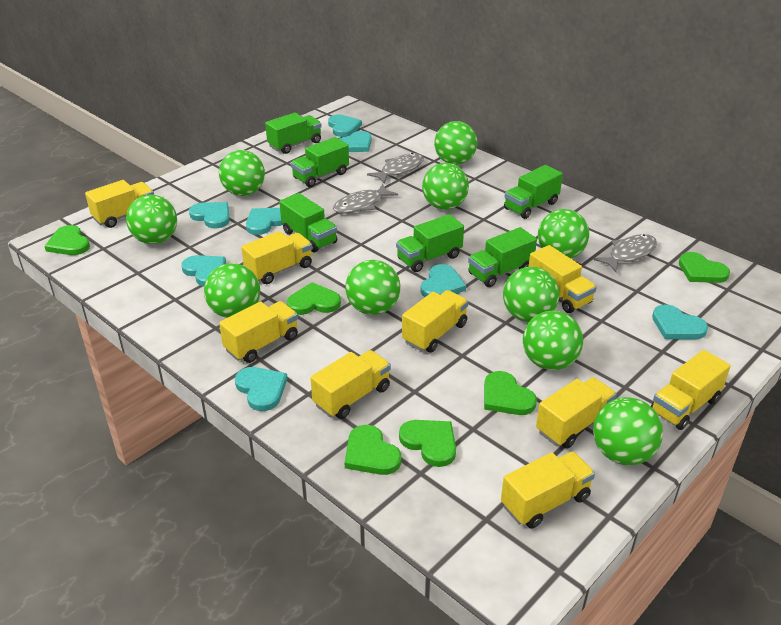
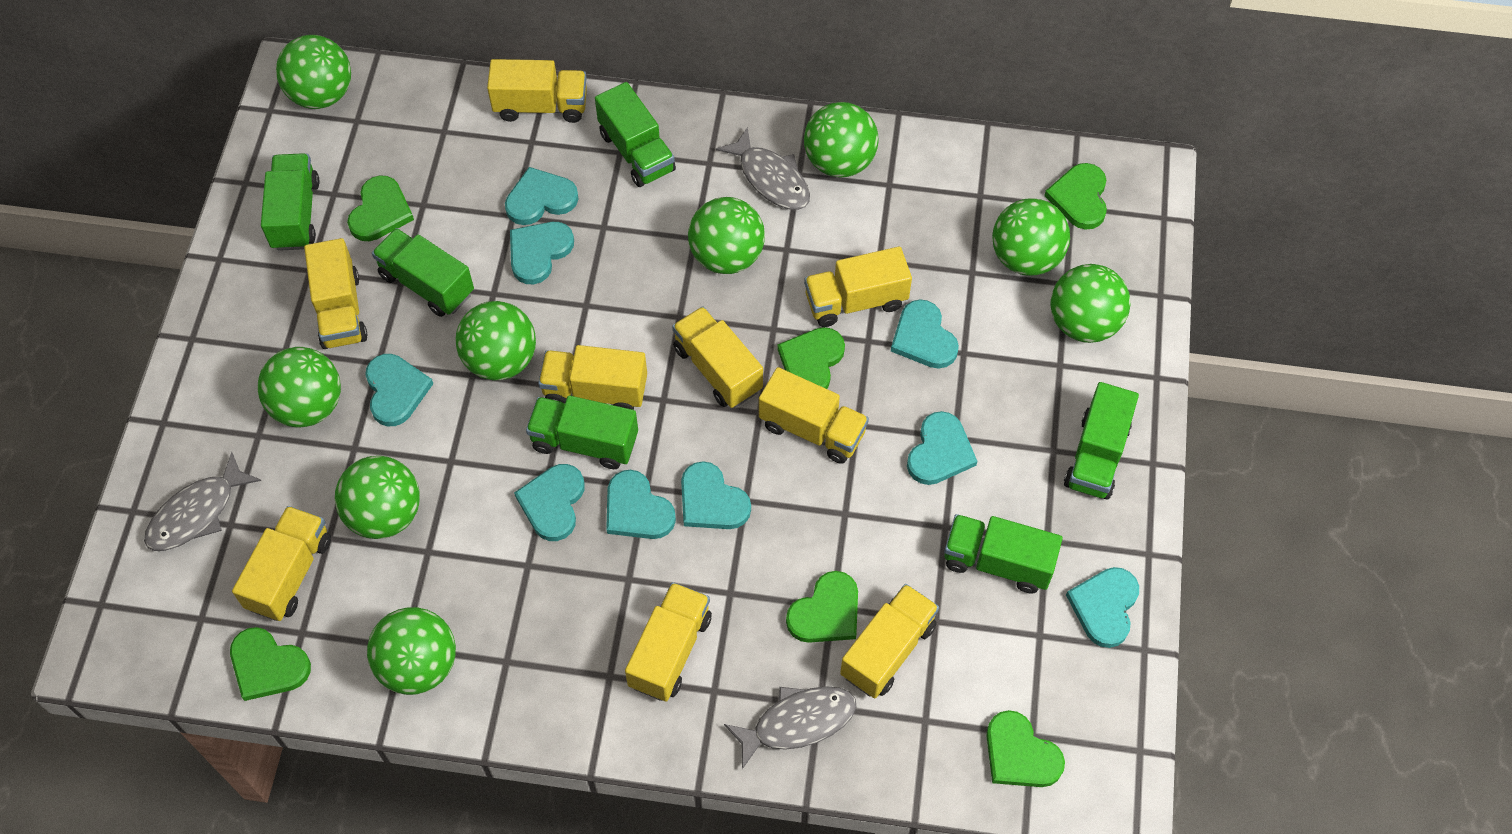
green ball: [126,195,177,244] [204,263,260,318] [219,150,265,196] [345,260,400,315] [422,163,469,210] [434,121,477,165] [503,267,559,322] [523,311,583,370] [538,209,589,258] [593,397,663,465] = 10 -> [258,347,341,427] [276,35,351,109] [335,456,420,539] [367,607,456,695] [456,301,536,380] [688,197,765,274] [804,102,879,178] [992,198,1070,276] [1050,264,1131,343] = 9
turquoise heart: [181,255,226,286] [189,202,230,228] [235,367,288,411] [246,208,283,235] [328,114,362,137] [339,131,372,152] [420,264,466,297] [652,304,708,339] = 8 -> [365,354,433,426] [505,167,579,225] [510,222,574,284] [514,464,585,541] [606,470,676,539] [681,461,751,529] [891,299,959,369] [907,411,977,485] [1066,567,1139,648] = 9

